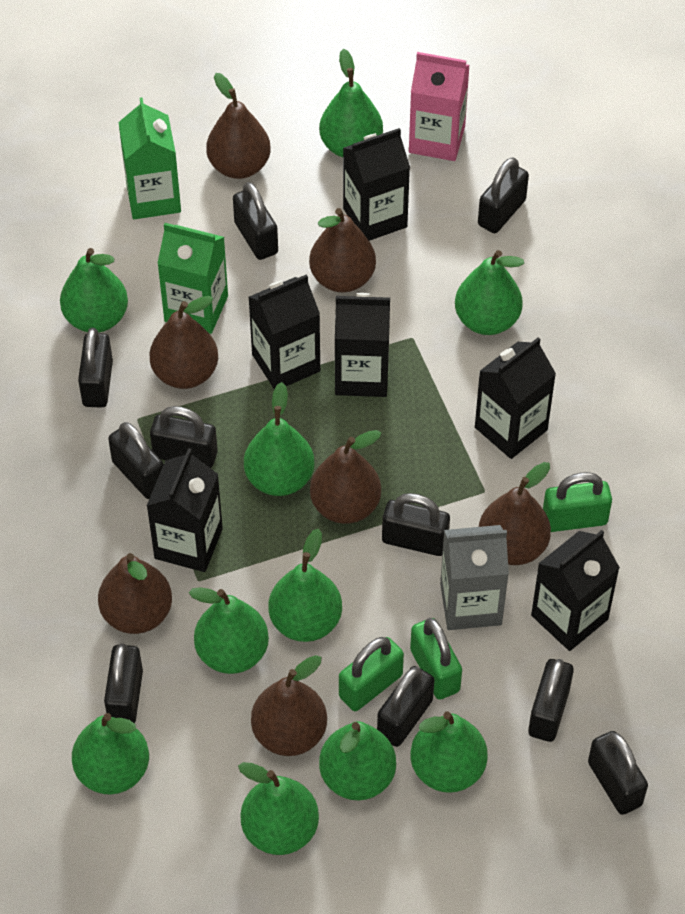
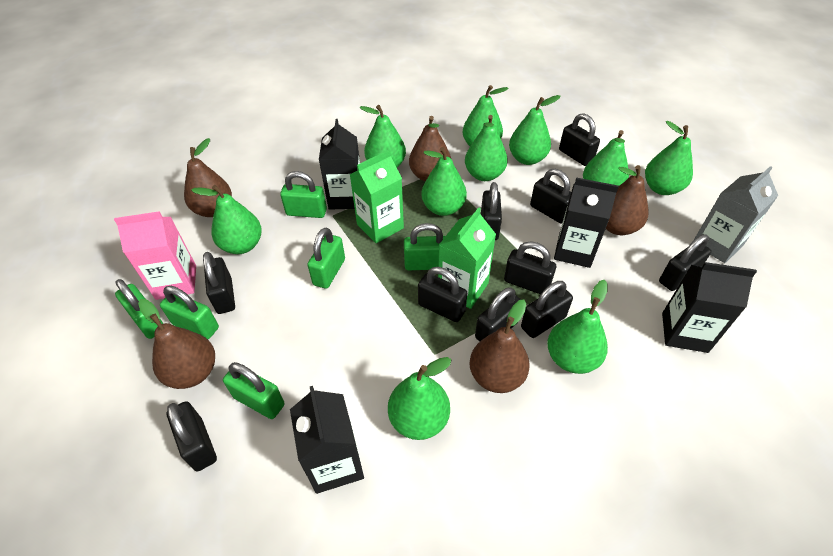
black carton: [147,448,223,572] [248,274,320,390] [335,293,390,397] [343,128,410,241] [475,337,556,459] [531,530,620,651] = 6 -> [290,386,364,494] [319,119,360,210] [554,177,619,268] [662,262,757,353] = 4
brown pear: [98,553,172,634] [149,296,218,389] [206,73,271,179] [251,655,327,756] [309,208,376,292] [310,430,381,524] [479,462,551,565] = 7 -> [138,299,215,389] [184,138,232,217] [409,116,451,182] [469,299,530,393] [606,165,649,235] = 5
green padlock: [339,637,404,711] [410,618,462,700] [543,472,612,532] = 3 -> [115,279,164,339] [160,286,219,339] [223,362,284,419] [280,171,327,218] [307,228,345,289] [404,223,445,270] = 6

